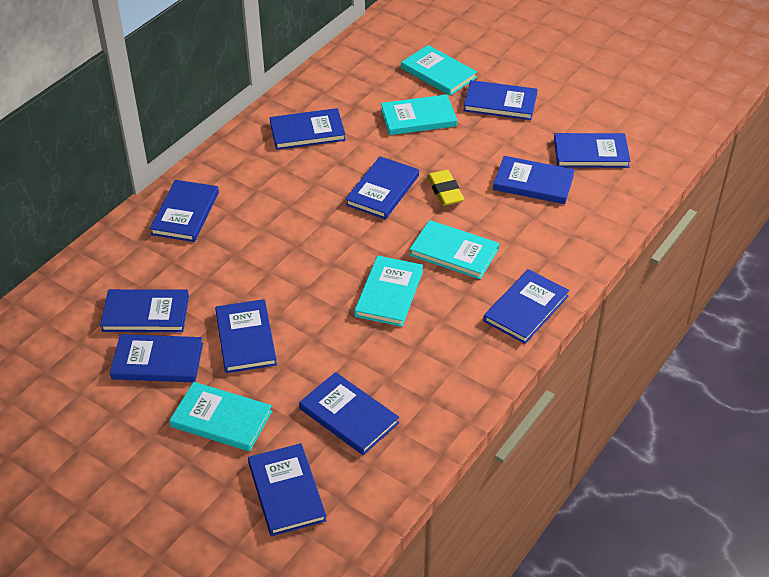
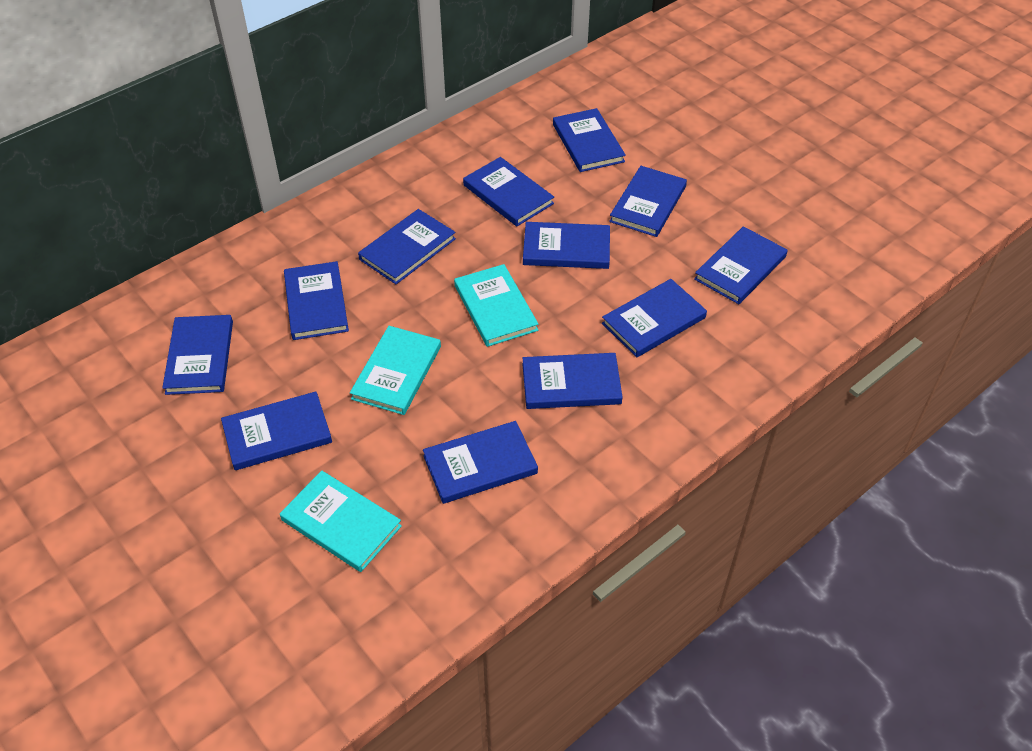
turquoise book: [169,382,272,452] [354,256,423,327] [381,94,457,135] [401,45,477,96] [410,220,499,279] = 5 -> [280,470,402,572] [350,326,441,415] [454,264,538,347] = 3
yellow eraser: [427,170,464,206] = 1 -> none = 0

